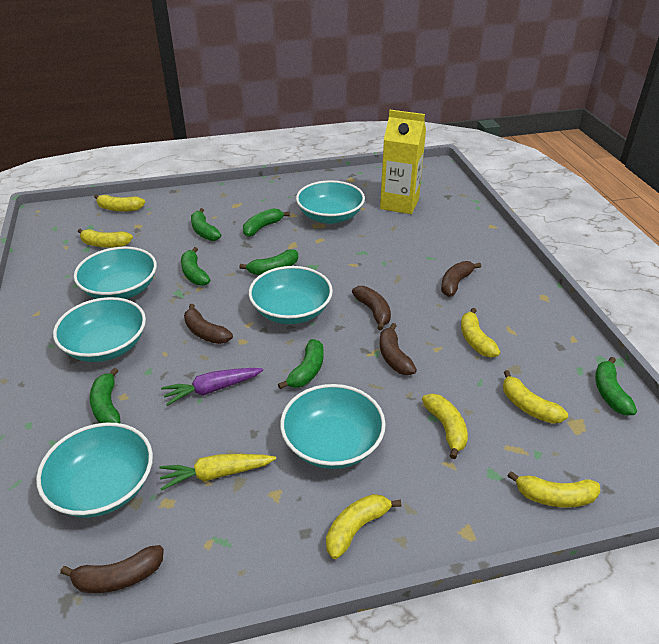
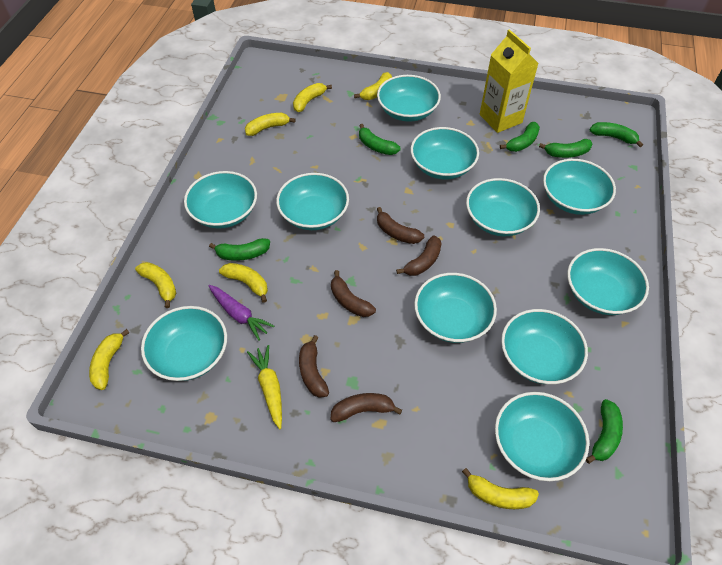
green banana: [90,368,120,423] [181,247,210,286] [191,208,221,241] [239,249,298,275] [243,208,290,237] [278,339,324,389] [595,357,637,415] = 7 -> [209,238,270,261] [359,124,400,155] [500,122,540,152] [539,139,593,158] [586,399,623,464] [590,122,643,147] = 6
turquoise bowl: [36,423,153,518] [53,297,146,362] [74,247,157,299] [249,266,333,324] [280,384,386,469] [296,180,365,224] = 6 -> [141,306,227,381] [184,171,257,228] [276,173,349,230] [377,75,441,122] [411,127,479,180] [414,273,497,343] [466,178,540,236] [495,392,589,481] [501,309,588,384] [543,159,616,215] [567,248,649,315] = 11

